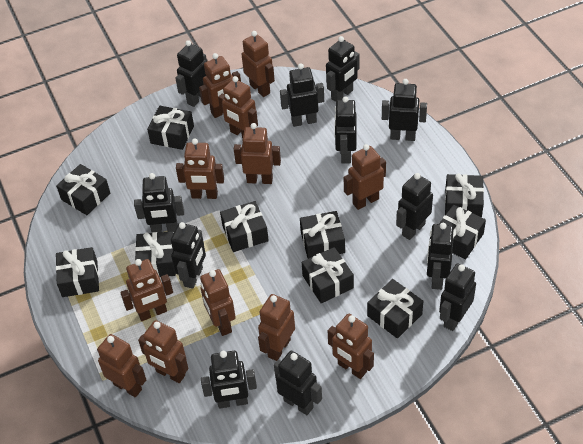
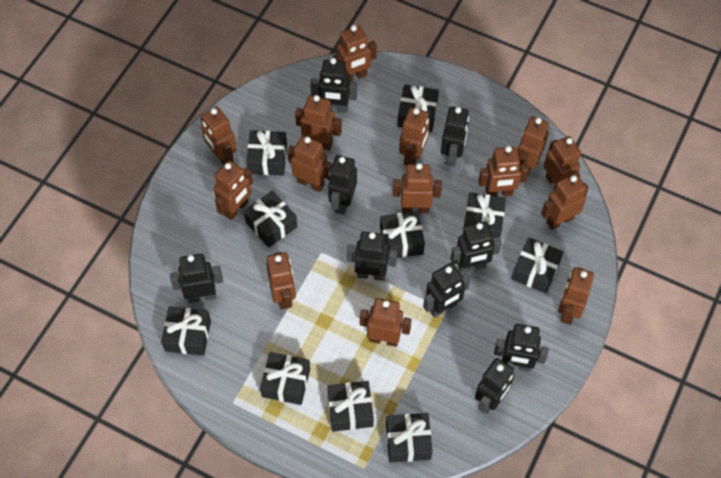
black robot: [134,173,184,233] [171,222,206,289] [176,40,207,107] [201,351,257,409] [274,351,322,415] [280,63,324,127] [326,36,360,102] [334,96,357,164] [382,79,427,141] [396,173,433,240] [427,223,454,290] [439,263,476,331] = 12 -> [170,254,223,303] [310,58,357,113] [328,155,357,215] [347,232,397,281] [423,263,470,318] [441,106,469,167] [451,221,502,273] [475,358,515,414] [494,324,549,371] = 9
brown robot: [97,334,146,397] [120,259,173,321] [138,320,189,383] [176,138,224,199] [199,53,241,118] [200,269,236,336] [218,76,258,138] [234,123,281,184] [242,31,275,97] [258,294,295,361] [328,314,374,379] [344,144,386,210] = 12 -> [201,107,237,165] [214,160,253,220] [266,252,296,310] [288,135,332,192] [295,95,342,151] [333,25,377,82] [360,298,411,347] [393,163,442,213] [399,107,430,166] [479,146,529,196] [518,116,549,177] [541,174,589,230] [544,136,581,190] [558,267,594,325] = 14

